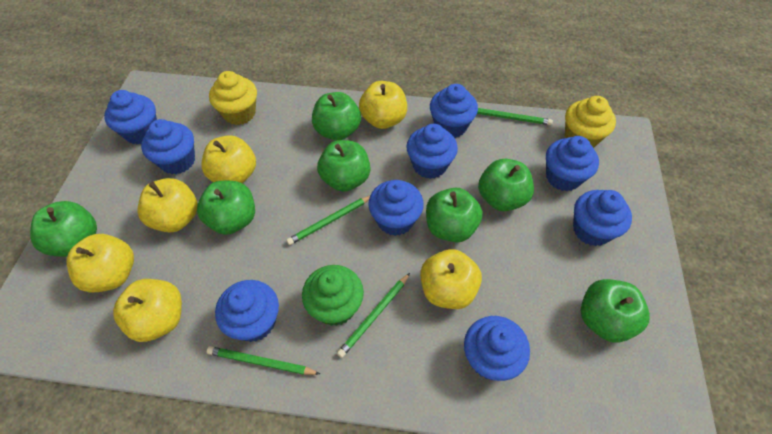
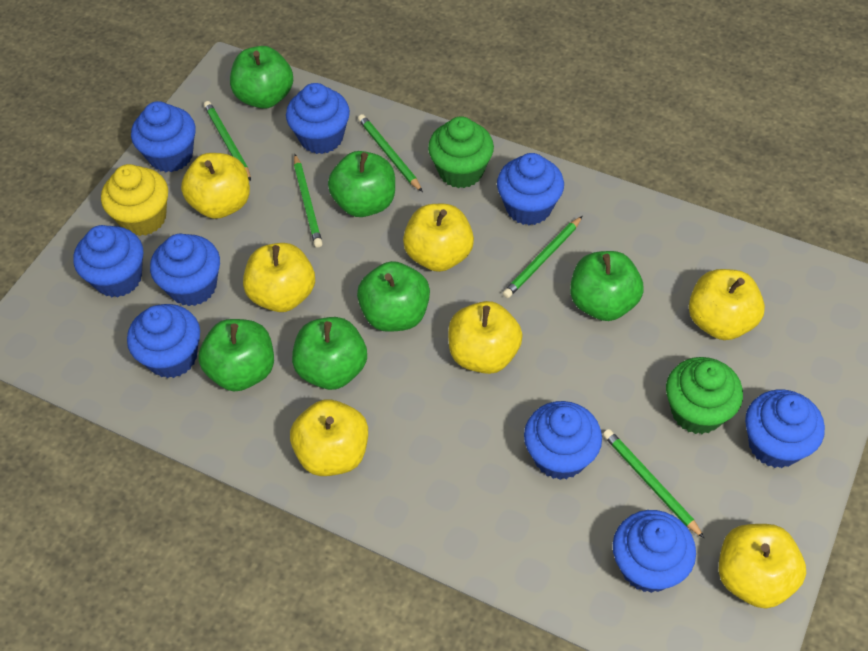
green apple: [30,201,97,257] [197,181,255,235] [312,92,361,141] [317,140,371,192] [426,188,483,242] [478,159,534,211] [581,279,650,342] = 7 -> [198,319,274,391] [230,46,293,109] [292,317,367,390] [328,151,395,217] [357,261,430,332] [570,251,644,321] = 6
green cupcake: [302,265,364,326] = 1 -> [428,116,494,188] [666,357,743,434] = 2
green pencil: [207,346,320,375] [287,196,370,245] [337,273,410,358] [477,108,553,125] = 4 -> [204,101,251,181] [294,154,323,248] [358,114,423,192] [503,216,583,298] [603,429,705,539] = 5
yellow apple: [67,234,134,293] [113,279,182,342] [138,178,198,232] [201,135,256,183] [359,81,407,129] [421,249,482,309] = 6 -> [181,153,250,219] [243,243,315,312] [290,399,368,476] [403,204,474,272] [448,301,523,374] [689,269,765,340] [719,524,806,609] = 7
yellow cupcake: [209,71,257,125] [565,96,616,148] = 2 -> [101,164,168,236] = 1

